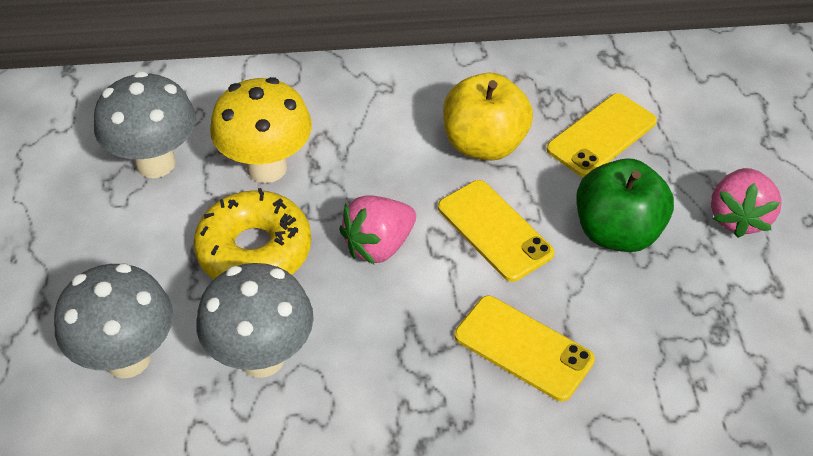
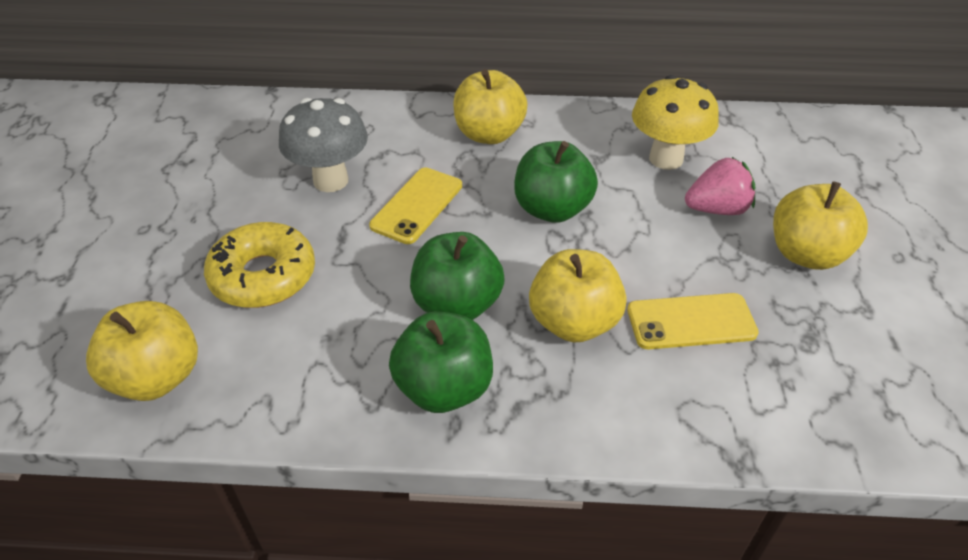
green apple: [576,158,674,252] = 1 -> [389,312,493,413] [410,232,505,320] [514,141,598,223] = 3
grey mushroom: [54,264,173,378] [94,71,196,178] [196,263,314,378] = 3 -> [279,98,368,192] = 1
pink strawberry: [339,195,416,265] [711,168,782,238] = 2 -> [685,157,755,215] = 1
yellow apple: [443,73,533,161] = 1 -> [86,301,198,401] [453,69,528,144] [529,249,627,342] [773,181,868,270] = 4
yellow phone: [438,180,554,282] [455,296,595,401] [546,93,657,177] = 3 -> [369,168,462,244] [627,293,759,349] = 2

